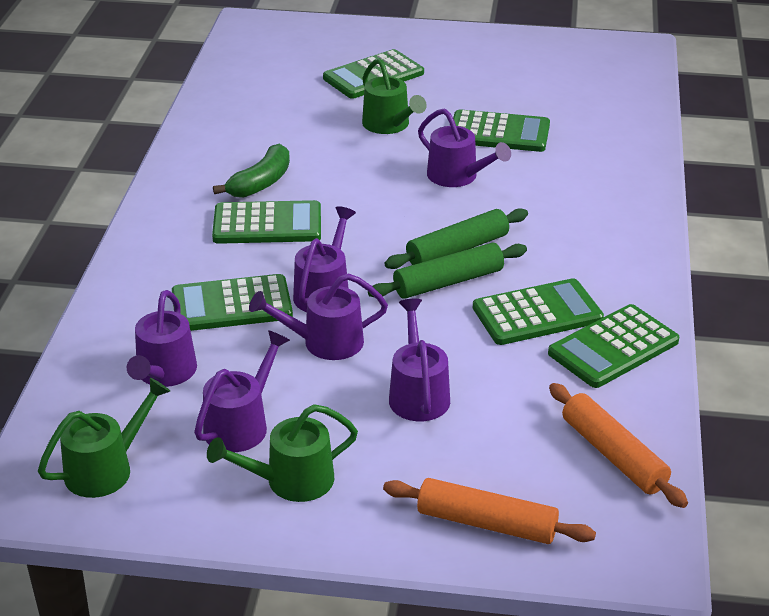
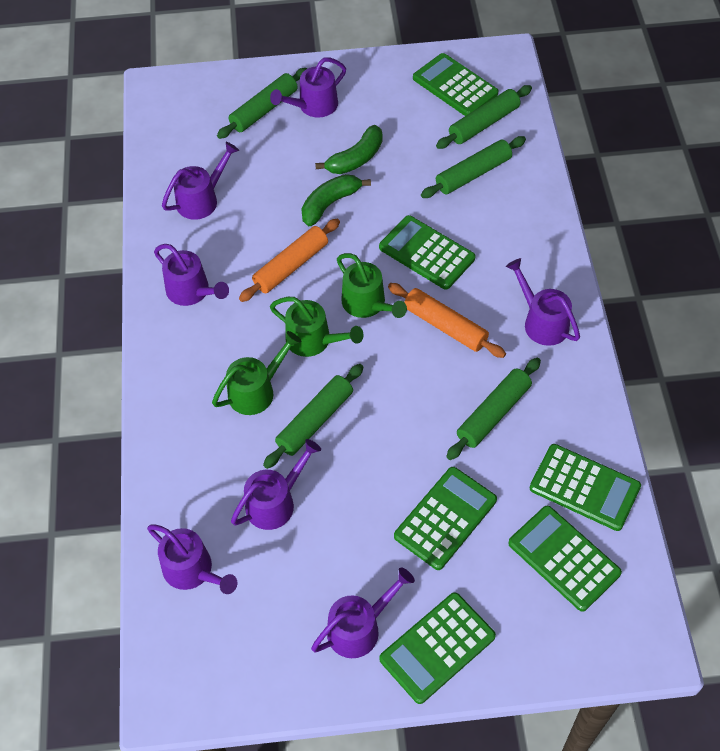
green banana: [213,144,290,198] = 1 -> [301,174,371,226] [315,125,383,174] = 2
green rolling pin: [368,242,527,299] [385,208,528,269] = 2 -> [217,68,307,139] [263,364,364,469] [421,136,526,198] [436,85,532,149] [446,358,541,460] = 5
purple watering can: [127,290,197,387] [194,330,290,452] [249,273,388,360] [293,206,356,312] [389,299,450,421] [418,108,511,187] = 6 -> [147,524,237,594] [154,244,229,306] [162,142,239,220] [231,439,321,530] [270,57,346,118] [311,568,415,658] [506,258,580,346] = 7

